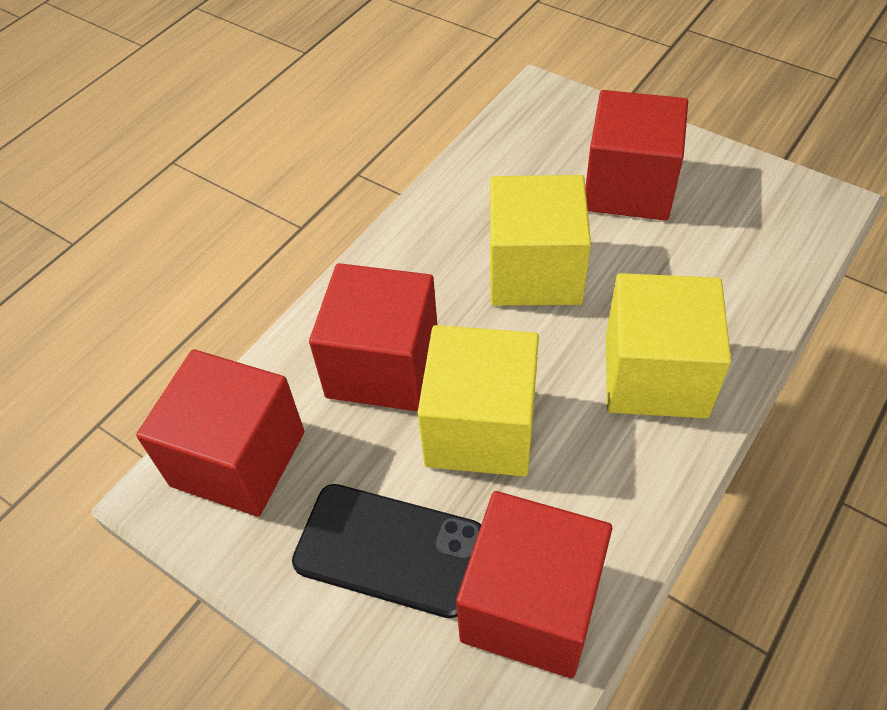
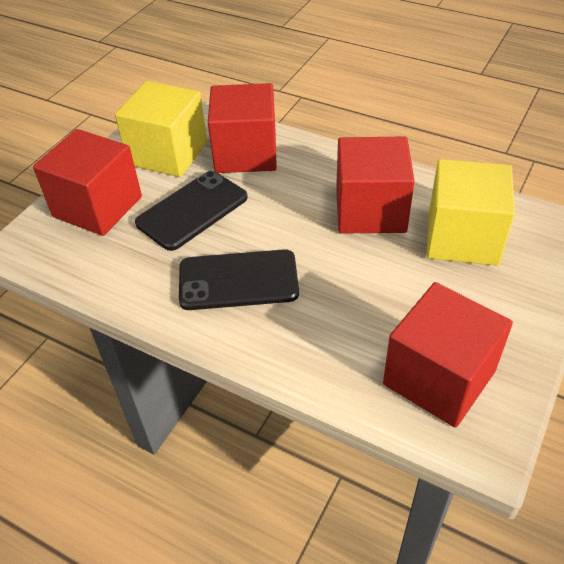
black phone: [292,484,481,618] = 1 -> [135,171,248,251] [179,249,299,310] = 2
yellow cube: [418,325,539,476] [490,175,591,306] [606,273,731,418] = 3 -> [115,81,207,177] [426,159,515,266] = 2

